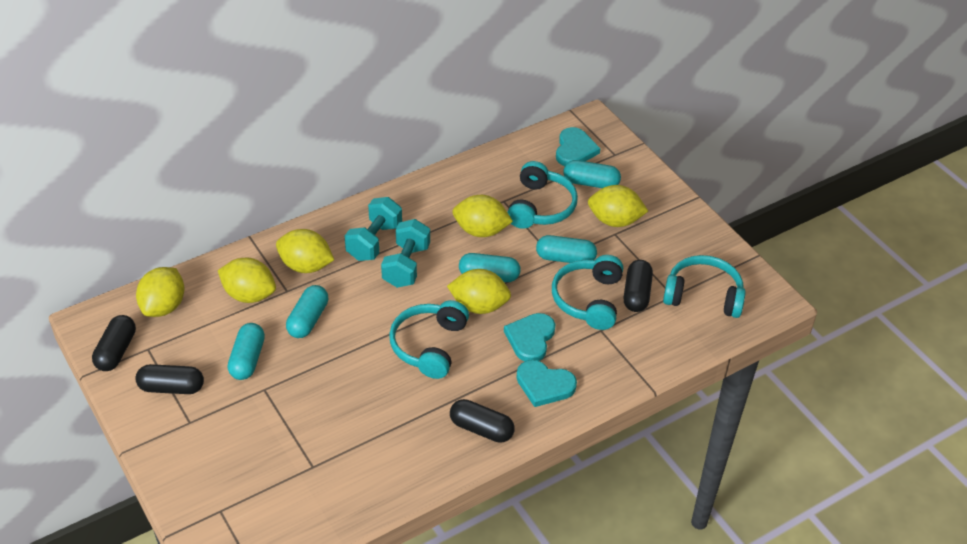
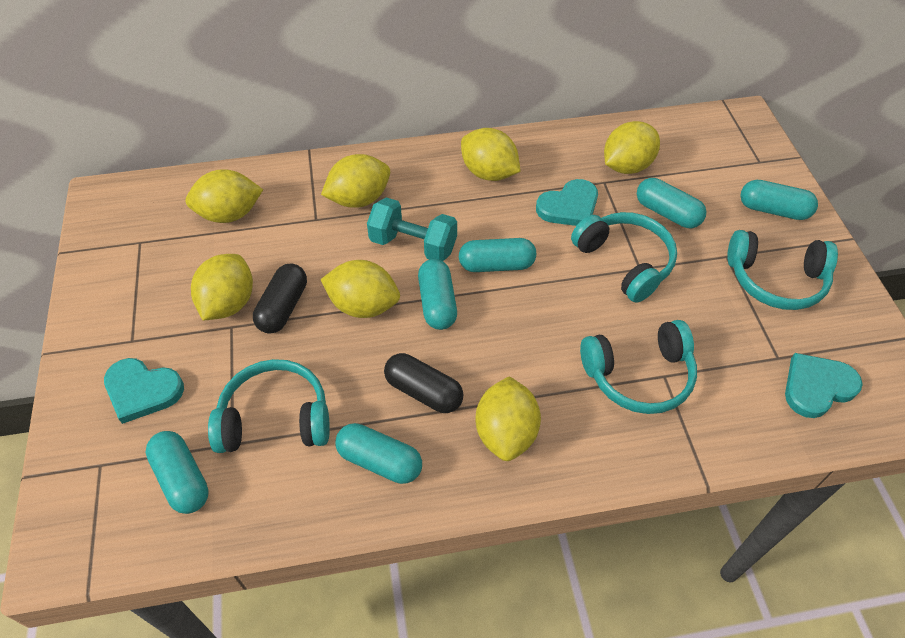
black capsule: [92,315,136,371] [136,364,204,394] [450,399,515,443] [623,260,653,312] = 4 -> [253,264,307,334] [384,353,463,413] = 2
turquoise capsule: [228,323,265,380] [286,285,328,338] [459,253,521,282] [536,235,597,263] [563,160,621,188] = 5 -> [146,431,209,514] [335,423,422,484] [418,259,457,330] [459,238,536,272] [637,178,706,228] [740,180,818,220] = 6
turquoise dumbbell: [345,197,402,261] [381,219,430,288] = 2 -> [367,197,457,261] = 1
yellow lemon: [136,267,184,317] [218,258,276,303] [276,229,334,273] [447,269,511,314] [453,195,513,237] [588,185,648,227] = 6 -> [185,169,263,223] [191,254,253,320] [320,260,400,318] [321,154,390,208] [461,128,520,181] [476,376,541,461] [604,121,660,174] = 7

